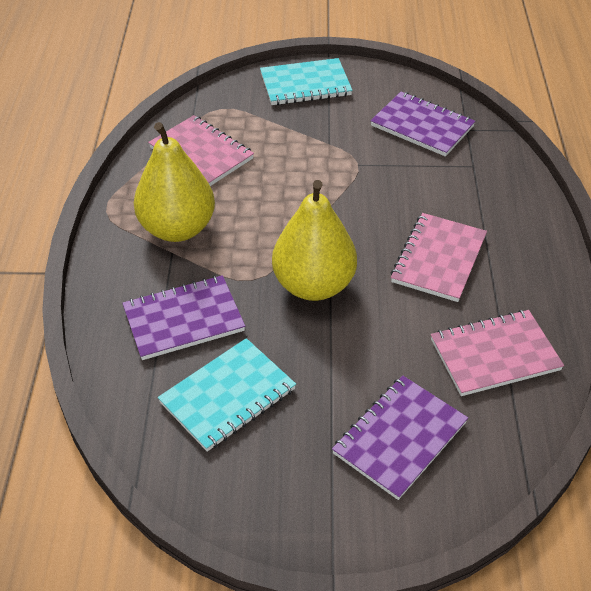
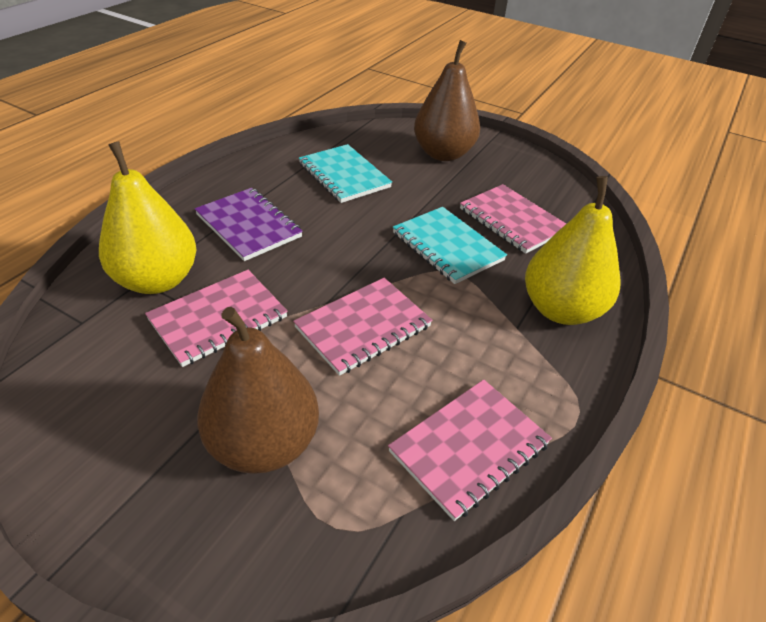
brown pear: none = 0 -> [197,307,319,474] [414,40,480,161] = 2
pink notebook: [148,115,254,186] [391,213,487,302] [431,310,564,396] = 3 -> [145,270,288,367] [293,278,432,376] [388,380,552,521] [460,184,566,254] = 4
purple notebook: [122,275,245,360] [332,376,468,500] [370,91,475,157] = 3 -> [195,188,303,261] = 1

